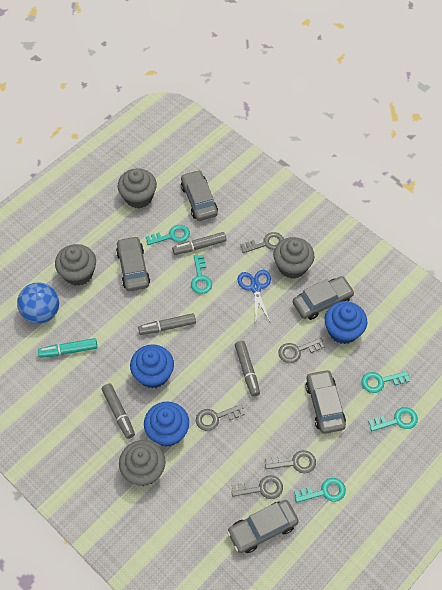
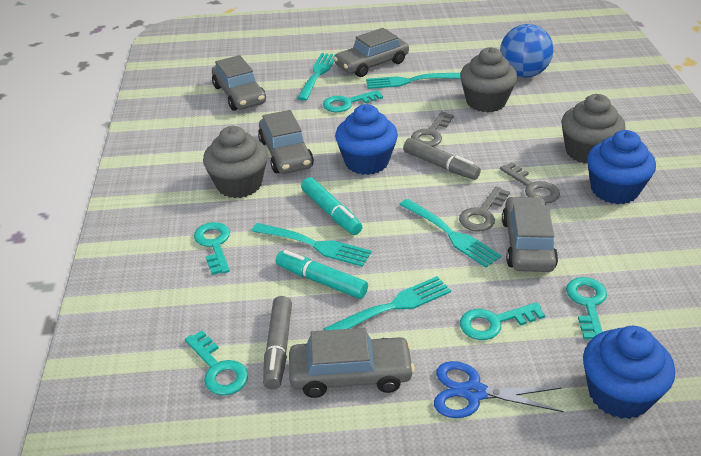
grey cupcake: [55,244,96,286] [117,168,157,208] [119,440,166,486] [273,237,314,279] = 4 -> [203,126,268,198] [460,47,517,112] [561,94,626,164] = 3
grey key: [196,404,245,431] [231,475,283,499] [240,232,284,253] [265,450,316,473] [278,338,325,363] = 5 -> [411,111,454,147] [459,187,510,231] [500,162,560,203] = 3
grey marker: [102,383,135,439] [138,313,196,335] [172,232,226,255] [235,341,260,397] = 4 -> [263,296,292,389] [403,138,481,180] = 2
turquoise fork: none = 0 -> [252,223,372,267] [297,53,336,101] [323,276,451,330] [366,73,461,89] [400,199,502,268] = 5
turquoise marker: [38,338,98,358] = 1 -> [276,250,368,299] [301,177,362,235] = 2

